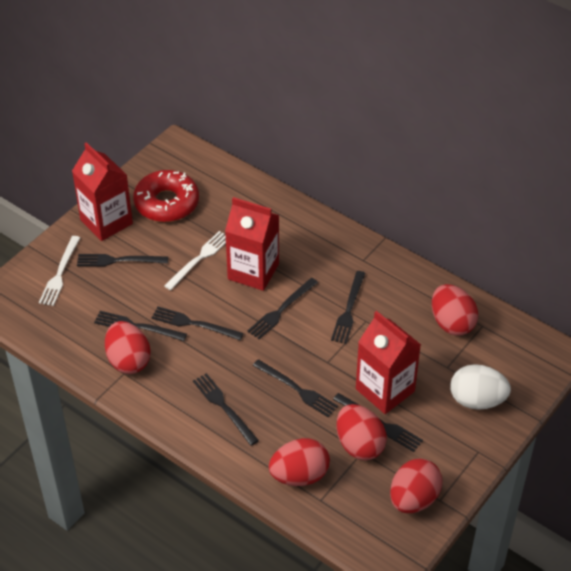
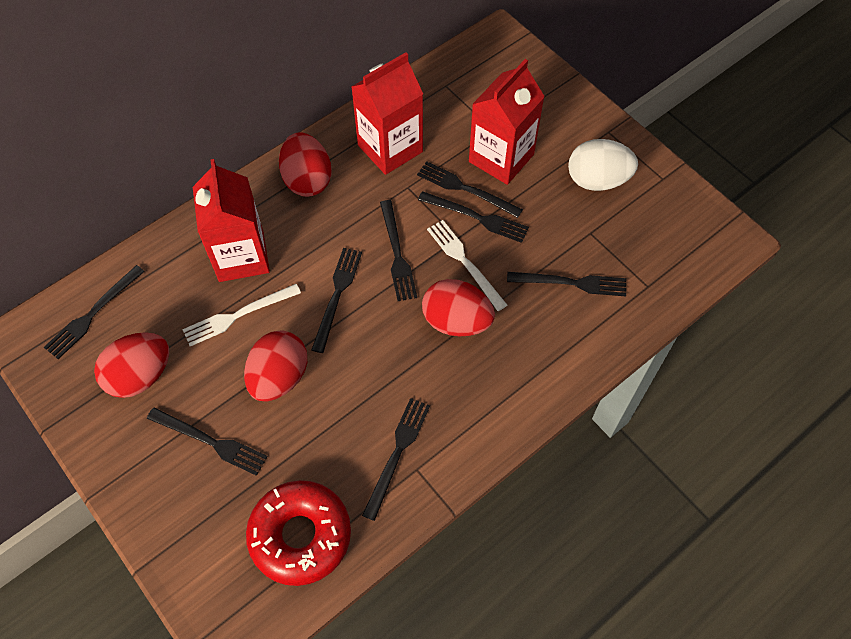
red egg: [105,321,151,374] [269,438,330,486] [337,404,387,460] [390,458,442,513] [432,284,478,336] = 5 -> [94,332,169,398] [244,330,307,401] [279,132,332,197] [422,279,495,336] = 4

